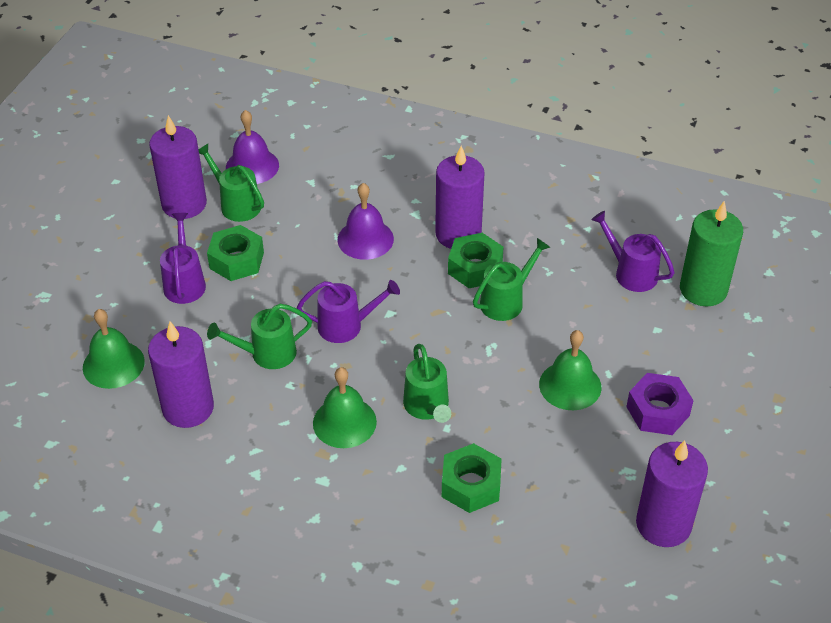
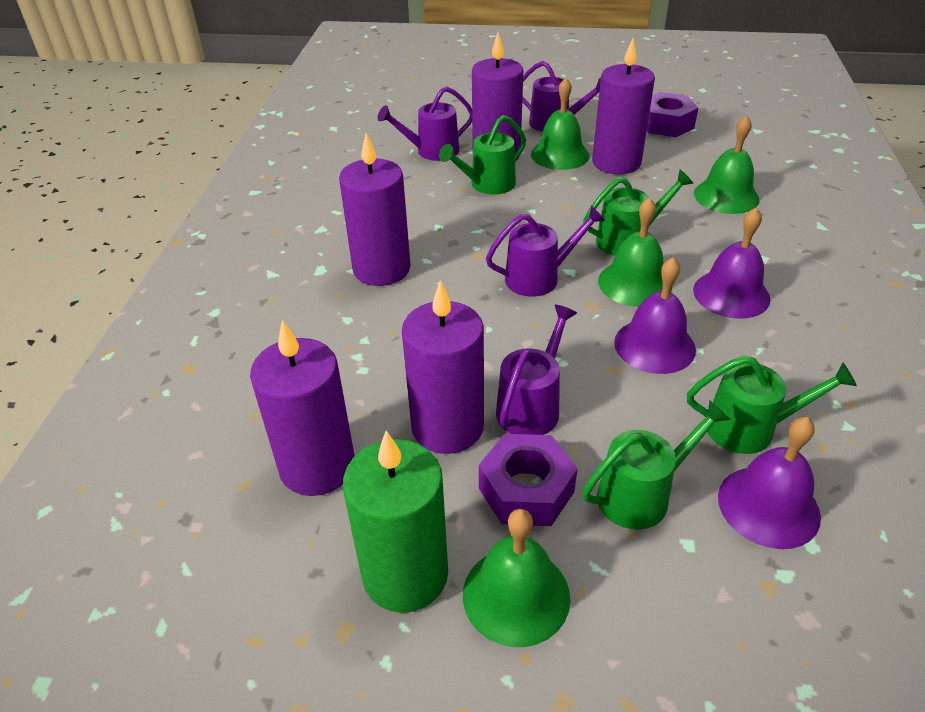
green bell: [83,309,145,389] [313,367,377,448] [539,330,601,410] = 3 -> [463,509,570,647] [531,78,590,170] [598,197,672,307] [694,115,760,214] = 4
green nut: [207,225,264,281] [442,443,502,513] [448,233,504,288] = 3 -> none = 0
purple bell: [226,110,279,184] [337,183,394,260] = 2 -> [614,257,696,374] [693,208,771,319] [718,417,821,549] = 3
purple candle: [148,321,214,428] [149,115,207,219] [435,146,485,249] [636,440,708,547] = 4 -> [250,320,355,496] [339,133,410,286] [402,280,484,454] [472,33,523,161] [592,38,655,174] = 5
purple nut: [626,373,694,435] = 1 -> [479,434,577,526] [647,92,698,137] = 2
purple watering can: [160,213,206,304] [297,280,400,343] [591,211,675,292] = 3 -> [377,86,472,161] [486,205,605,297] [496,304,577,435] [522,61,601,132] = 4

